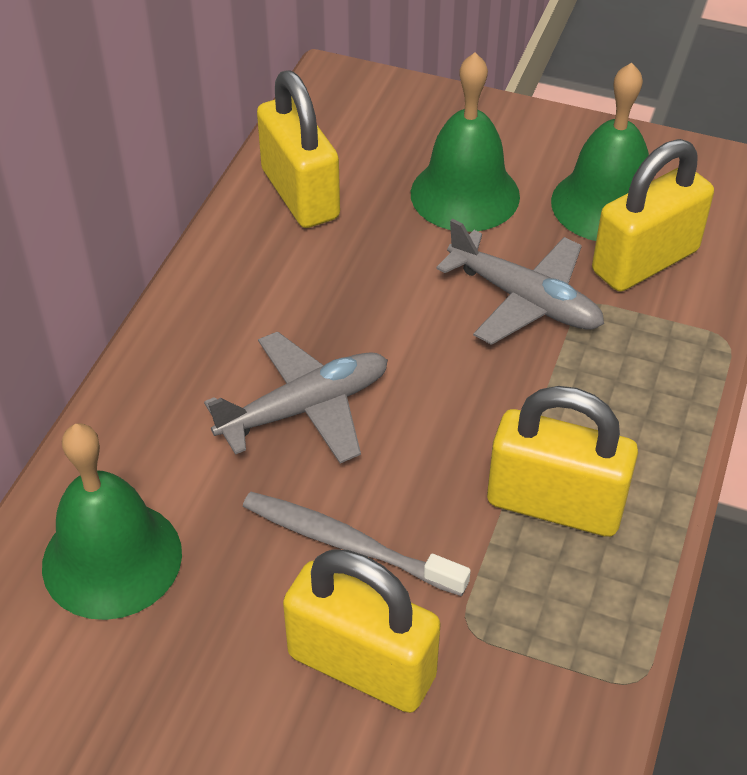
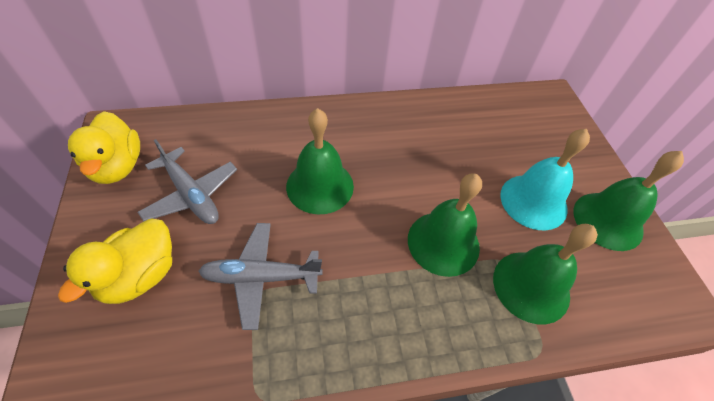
green bell: [42,423,182,620] [411,53,520,232] [551,62,649,241] = 3 -> [286,108,354,214] [408,173,482,277] [493,224,598,324] [573,151,684,251] = 4
grey toothbrush: [243,492,471,596] = 1 -> none = 0
turquoise bell: none = 0 -> [500,129,590,230] = 1
yellow duck: none = 0 -> [58,218,172,304] [68,111,140,184] = 2
yellow padlock: [257,70,340,228] [283,549,441,713] [487,386,638,537] [592,139,714,292] = 4 -> none = 0

